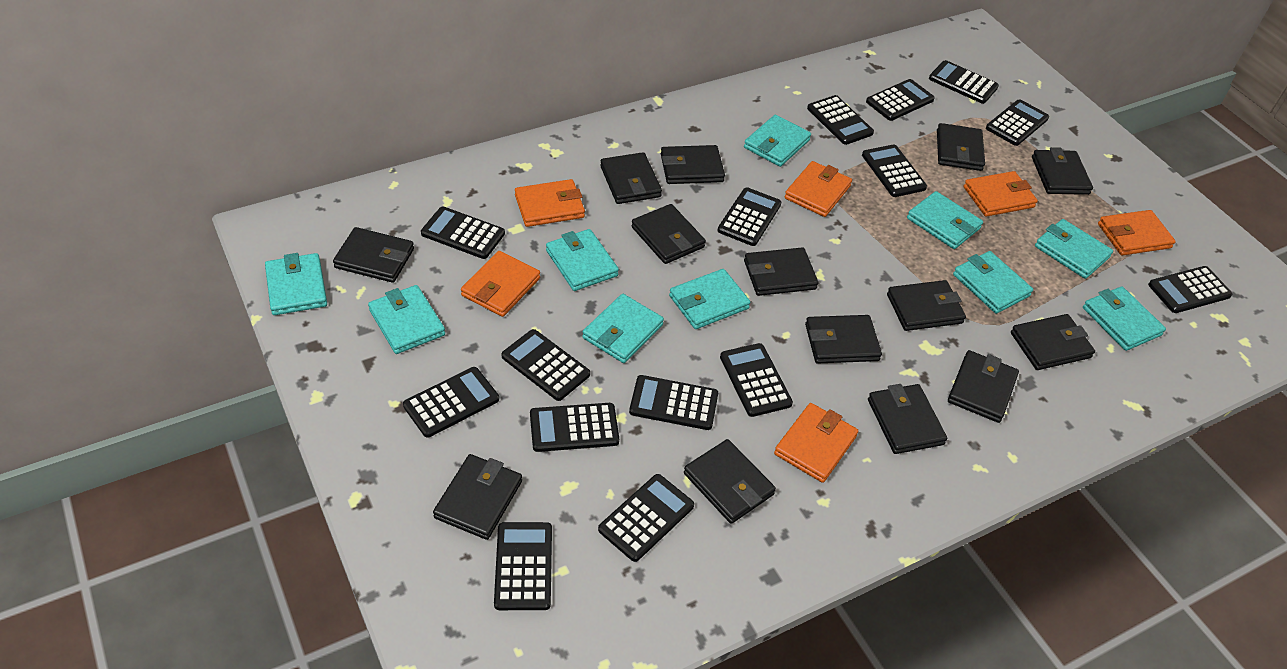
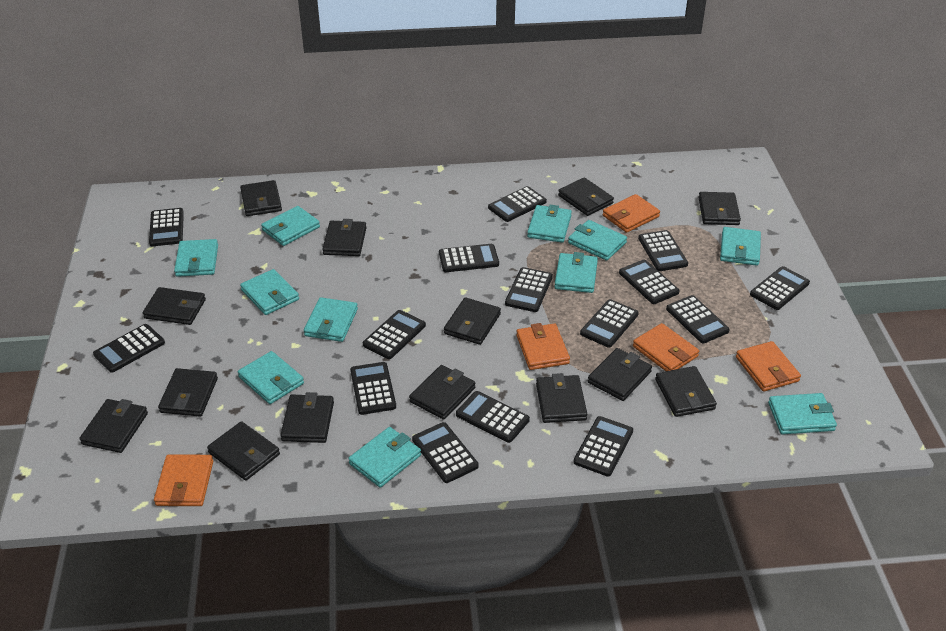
orange wallet: [461,251,540,317] [515,179,585,227] [774,403,858,483] [785,161,852,217] [964,171,1038,217] [1098,210,1176,256] = 6 -> [154,454,213,506] [516,323,570,370] [603,194,660,233] [633,323,699,371] [736,341,801,392] = 5
turquoise wallet: [265,253,327,315] [368,285,445,354] [546,229,619,291] [582,294,664,363] [669,269,751,329] [744,115,811,167] [907,191,983,249] [953,251,1033,314] [1035,219,1113,279] [1083,287,1166,351] = 10 -> [174,239,218,277] [238,351,304,404] [240,269,299,315] [261,206,320,246] [304,297,358,342] [348,427,421,487] [527,205,572,243] [554,252,598,293] [568,220,627,261] [720,227,761,266] [768,393,837,434] = 11

